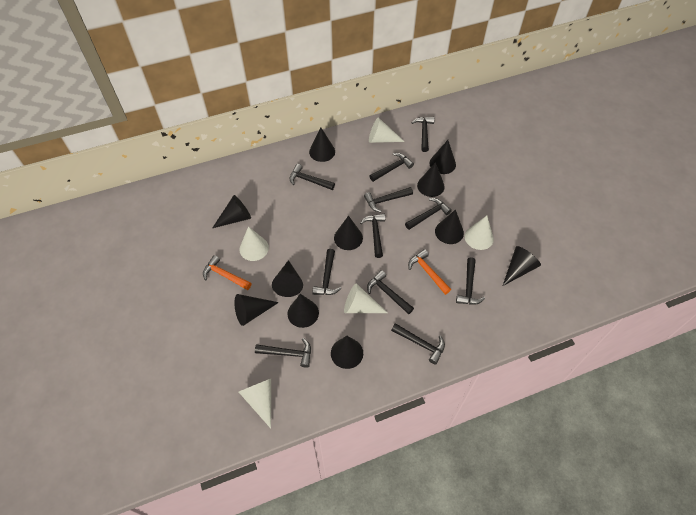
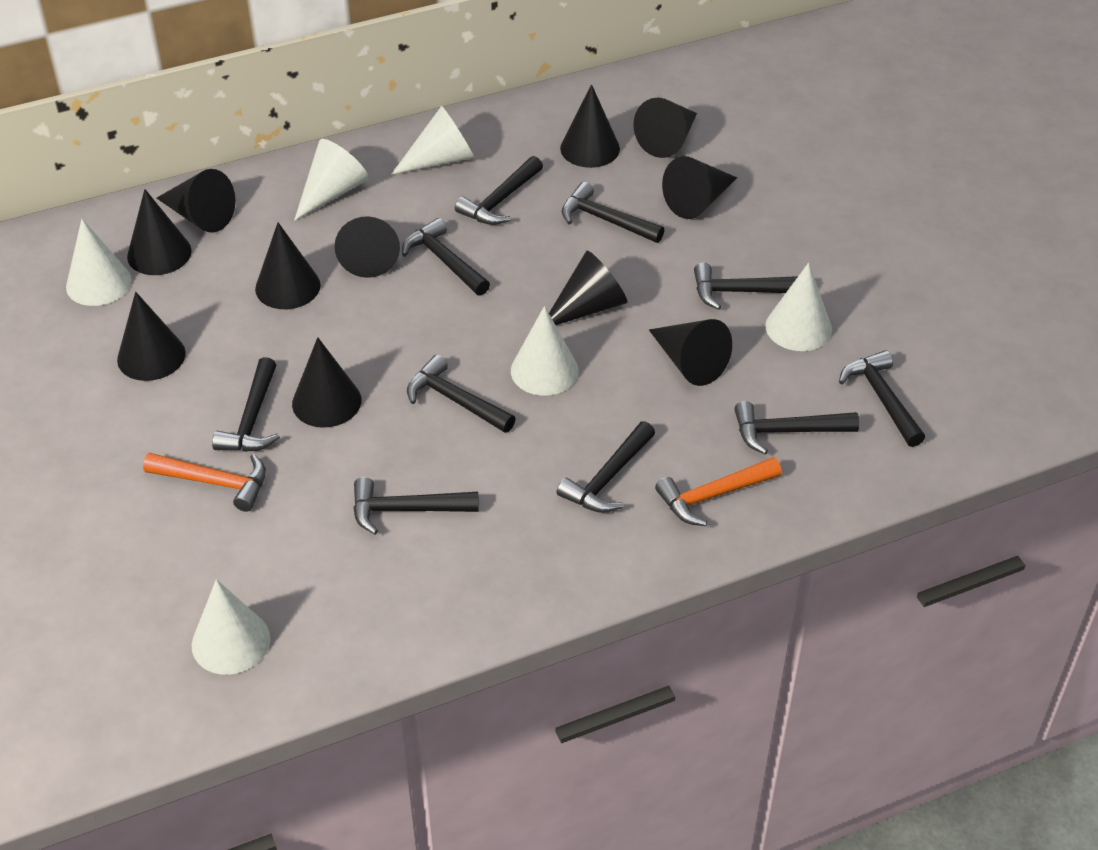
black hammer: [255,338,311,368] [290,164,335,190] [312,249,341,295] [360,214,385,258] [364,187,413,212] [367,270,414,314] [369,153,414,182] [391,323,445,364] [405,198,452,230] [411,117,435,152] [456,257,485,304] = 11 -> [212,357,280,452] [353,477,479,534] [402,218,490,296] [407,355,516,433] [455,156,543,225] [557,421,655,513] [561,182,664,243] [694,263,798,310] [734,401,859,454] [839,350,925,447] = 10
white cone: [239,226,269,261] [239,379,271,428] [344,283,388,313] [369,118,405,143] [465,216,494,250] = 5 -> [66,219,132,306] [192,579,271,675] [294,139,369,221] [391,106,474,175] [511,306,579,396] [765,263,832,351] = 6

